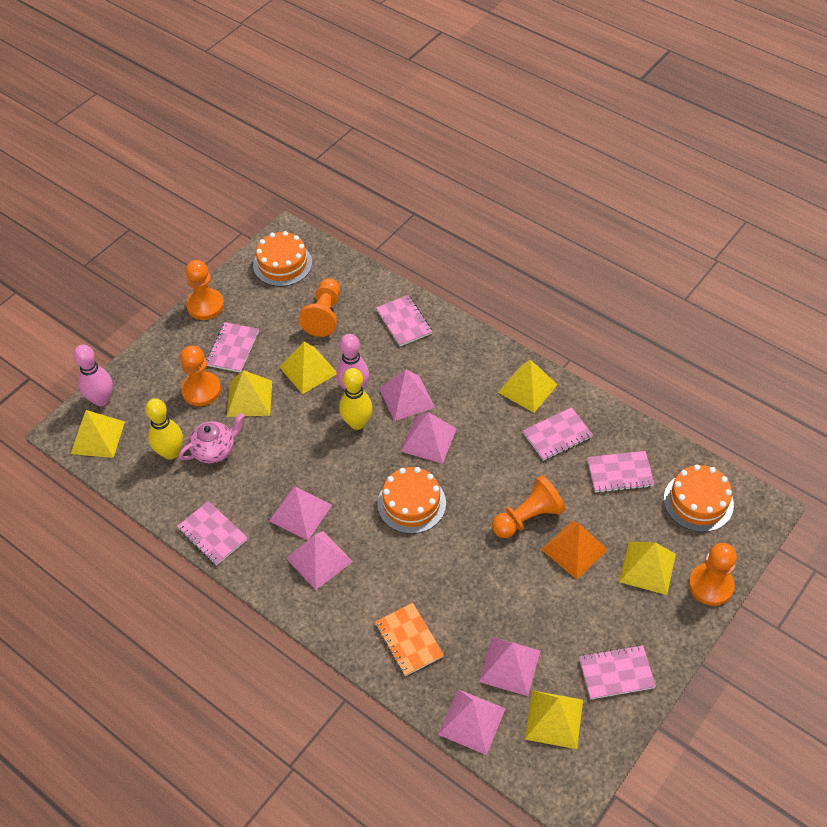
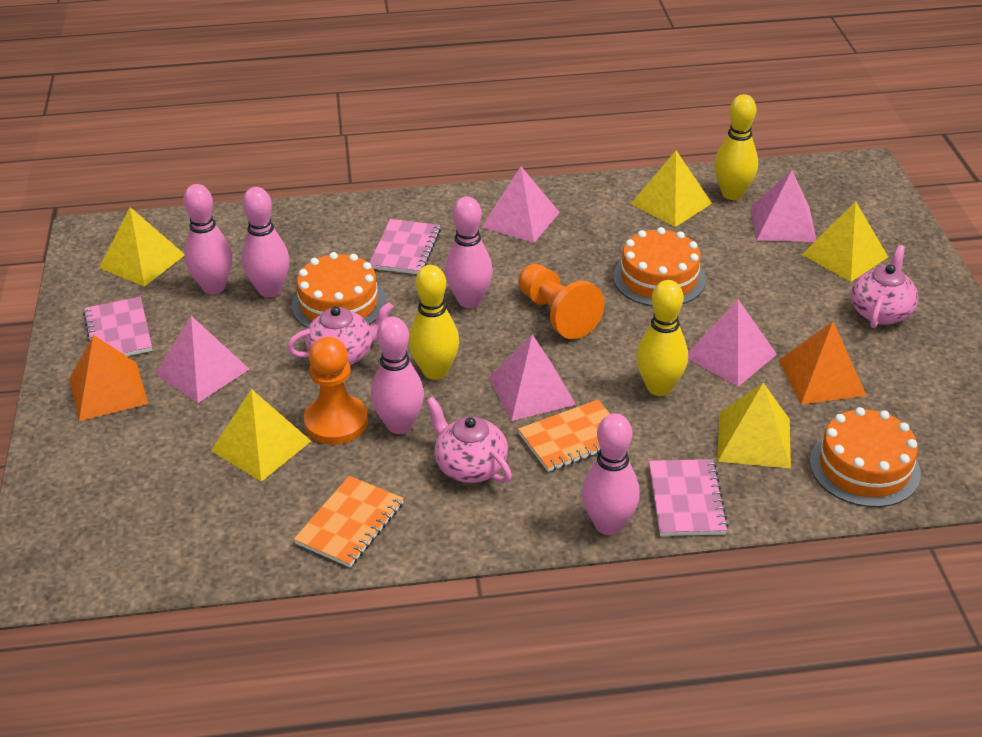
orange notebook: [375,603,444,676] = 1 -> [294,476,404,567] [518,400,610,472] = 2
orange pawn: [180,345,221,406] [185,260,224,320] [298,278,340,337] [492,475,566,538] [689,543,737,606] = 5 -> [304,337,368,445] [518,264,605,339] = 2
orange pyramid: [541,521,608,580] = 1 -> [69,335,148,421] [779,321,867,404] = 2
pink bowling pin: [74,345,113,406] [337,334,369,390] = 2 -> [183,184,232,294] [242,187,289,297] [371,317,424,434] [445,196,493,308] [582,413,640,535] = 5
pink notebook: [177,501,248,566] [206,322,259,372] [376,295,432,346] [523,407,593,461] [579,645,656,699] [587,451,655,493] = 6 -> [83,297,152,356] [369,219,441,274] [649,459,729,536] = 3
pink pyramid: [269,486,332,540] [286,531,353,590] [379,370,435,421] [400,412,457,464] [438,689,506,755] [479,637,540,696] = 6 -> [155,316,249,403] [481,167,560,243] [489,334,576,421] [688,300,777,387] [751,170,816,242] = 5
pink teapot: [179,413,245,463] = 1 -> [287,302,394,365] [426,397,512,483] [851,245,918,328] = 3
yellow bowling pin: [145,398,183,460] [339,368,373,430] = 2 -> [409,265,459,380] [636,280,688,396] [714,94,758,200] = 3
yellow pyramid: [71,410,125,458] [227,370,272,417] [280,342,337,394] [498,360,558,413] [525,690,583,749] [619,542,676,595] = 6 -> [99,207,184,287] [211,389,311,482] [631,150,712,227] [718,383,791,469] [802,201,888,282] = 5

